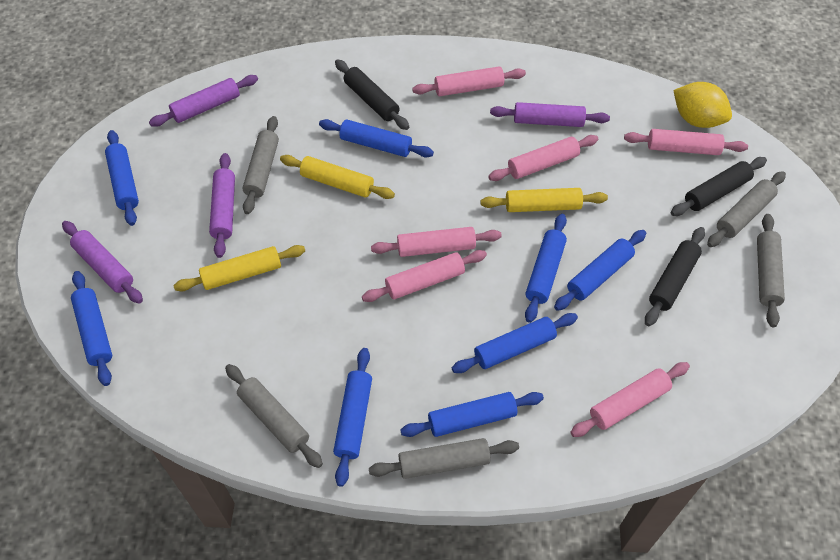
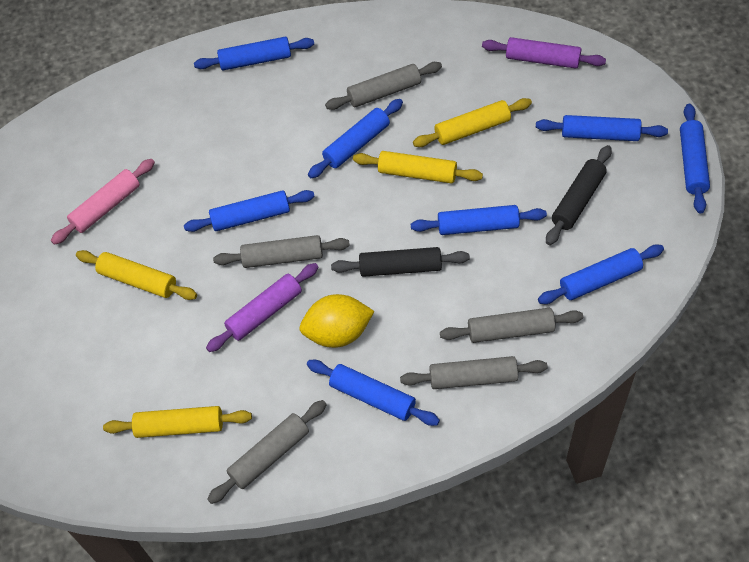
black rolling pin: [335,59,409,130] [645,227,705,326] [671,157,767,216] = 3 -> [331,247,470,277] [546,145,612,245] = 2
pink rolling pin: [362,250,487,302] [371,227,502,257] [412,67,526,96] [488,135,598,181] [570,362,690,437] [624,129,748,155] = 6 -> [51,159,155,245] = 1
purple rolling pin: [62,221,143,304] [149,75,258,127] [209,153,235,258] [490,102,610,127] = 4 -> [206,263,319,352] [482,37,606,69] = 2
yellow rolling pin: [173,245,305,291] [280,155,395,199] [480,188,608,212] = 3 -> [76,250,197,300] [103,406,252,438] [353,151,483,183] [413,98,532,147] = 4

